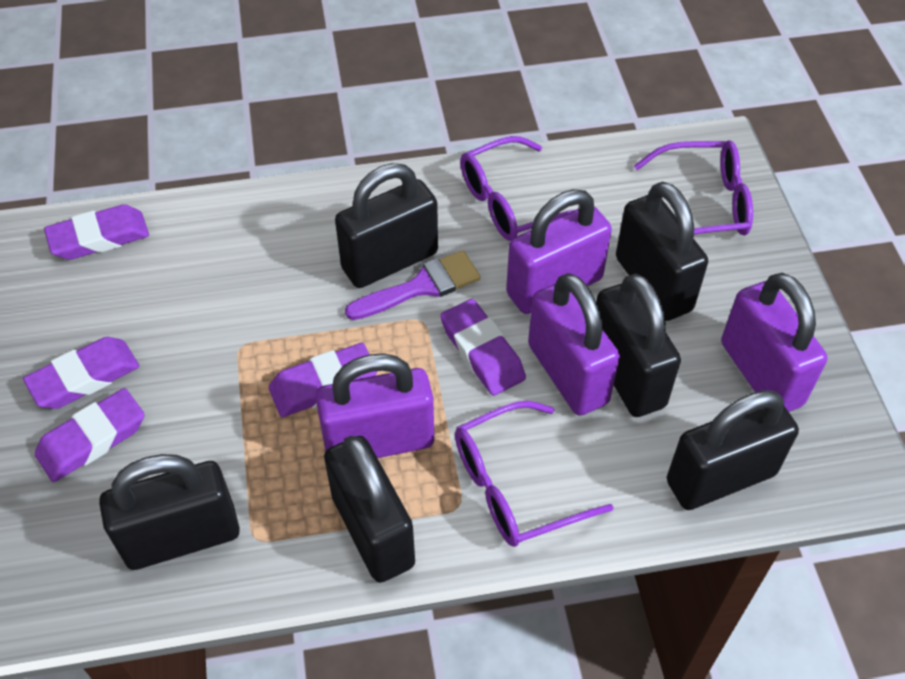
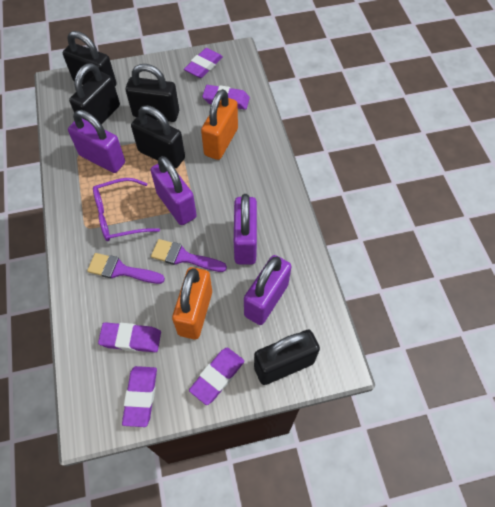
black padlock: [99,454,240,570] [324,436,415,583] [335,163,438,288] [596,274,681,417] [616,181,708,321] [667,390,799,510] = 6 -> [63,31,117,86] [69,63,120,124] [126,64,179,122] [131,105,185,168] [254,330,320,385] = 5
orange padlock: none = 0 -> [172,267,212,339] [201,89,238,160] = 2
purple brush: [345,250,481,320] = 1 -> [87,253,165,284] [151,239,227,272] = 2
purple glasses: [455,401,614,547] [460,136,574,241] [634,140,753,236] = 3 -> [93,178,160,241] = 1

